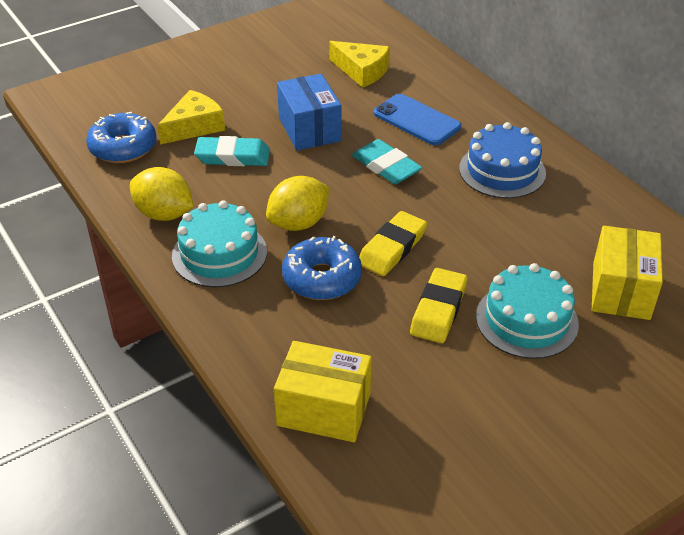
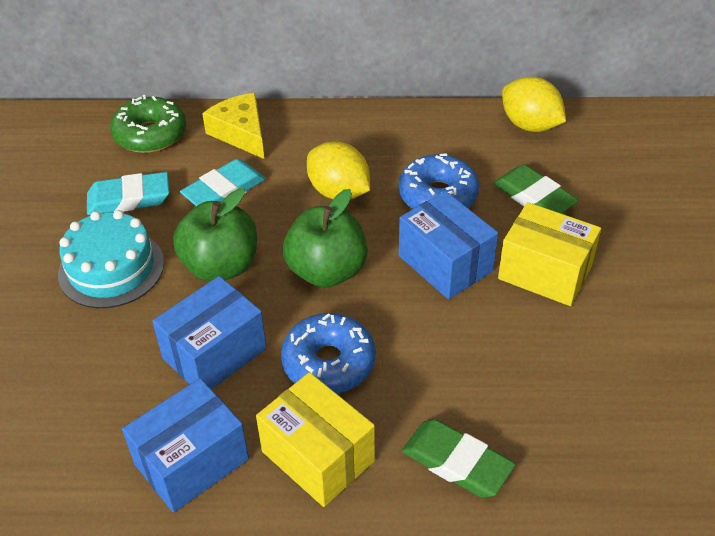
blue box: [277,74,341,150] = 1 -> [122,378,249,513] [152,276,267,389] [399,191,498,299] = 3
blue cake: [459,122,546,199] = 1 -> none = 0
blue phone: [373,94,461,145] = 1 -> none = 0
green apple: none = 0 -> [173,188,257,282] [283,189,368,288] = 2
green donut: none = 0 -> [110,95,186,153] = 1
green eraser: none = 0 -> [402,419,516,498] [493,164,579,214] = 2
turquoise cake: [172,200,267,288] [476,263,579,359] = 2 -> [58,210,164,308] = 1
yellow cheese: [157,90,225,145] [329,41,390,88] = 2 -> [202,93,264,159] = 1
yellow eraser: [359,211,427,276] [410,268,467,343] = 2 -> none = 0

